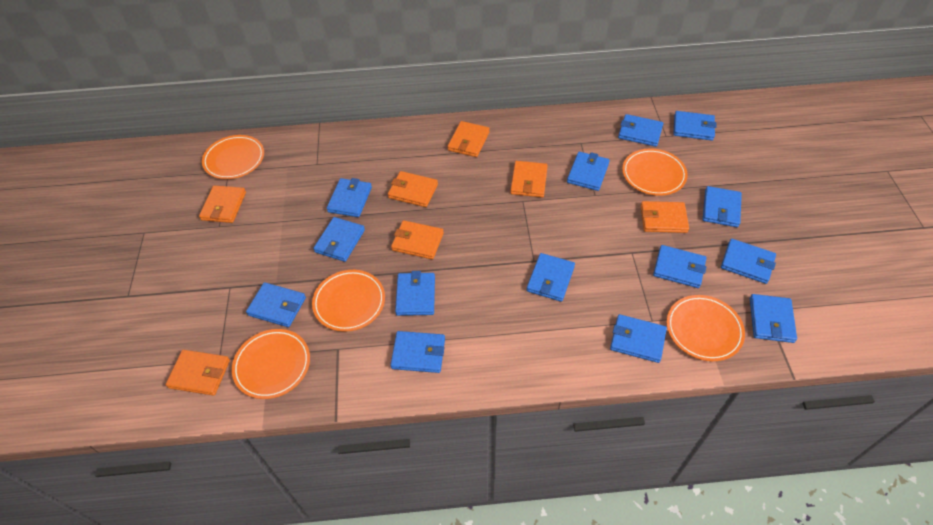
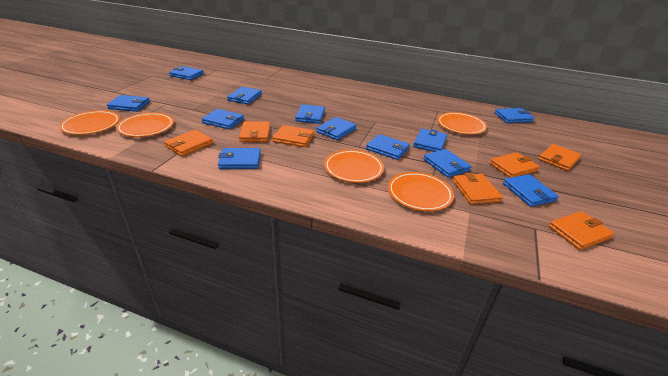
blue wallet: [246,282,306,327] [313,217,365,262] [326,178,372,217] [390,331,445,373] [395,271,435,316] [526,253,575,302] [567,152,610,191] [610,314,667,363] [618,114,663,147] [653,245,706,288] [673,111,717,141] [703,186,742,227] [721,239,776,284] [750,294,797,343] = 14 -> [107,95,150,112] [169,66,204,80] [202,109,244,130] [218,148,261,169] [227,87,262,104] [295,104,325,124] [316,117,357,140] [366,134,410,160] [413,129,447,152] [423,149,472,178] [495,108,534,123] [503,174,559,207] = 12

